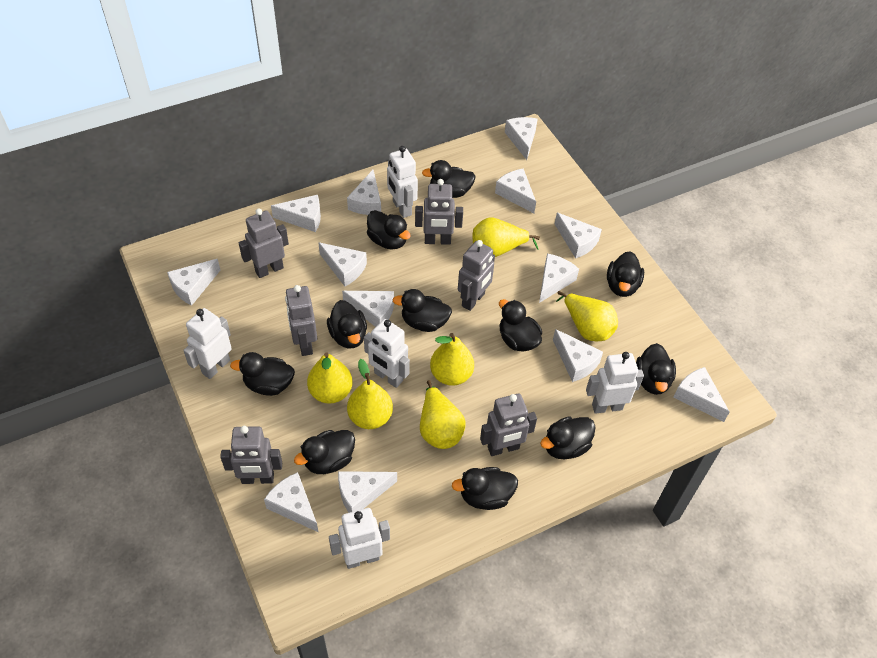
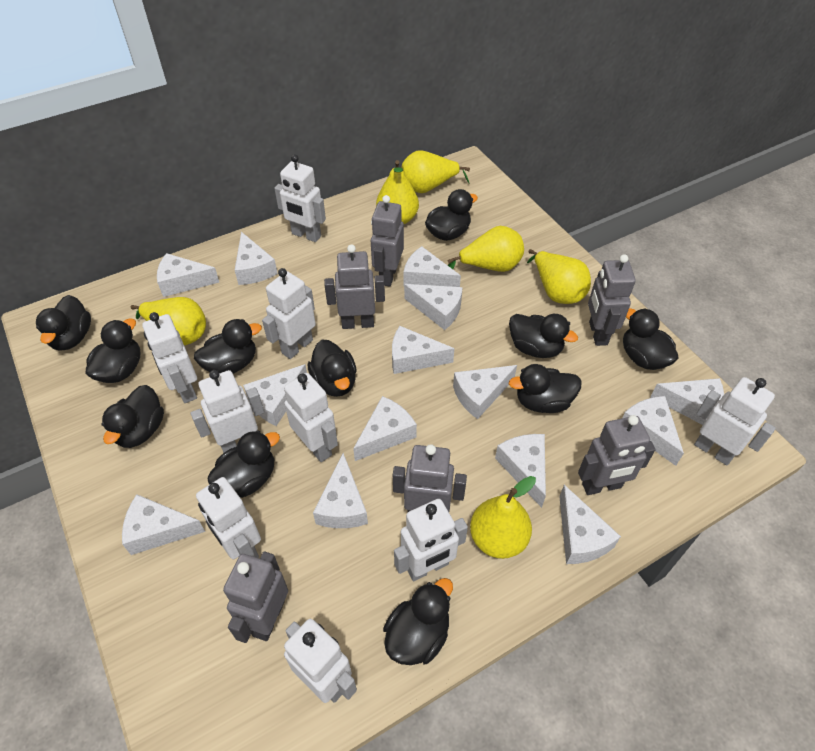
white cheese: [167,259,220,306] [264,472,318,532] [271,195,321,232] [318,242,367,286] [338,471,397,513] [342,291,394,327] [347,170,381,215] [495,168,536,213] [505,117,538,160] [539,253,579,303] [553,329,603,382] [555,213,602,259] [673,367,730,422] = 13 -> [122,494,205,555] [157,253,219,297] [235,232,278,285] [243,364,307,426] [313,453,368,528] [353,396,417,461] [392,326,455,374] [403,246,461,287] [404,284,463,330] [453,365,517,419] [495,434,546,508] [559,485,621,564] [622,396,684,466] [650,378,724,425] = 14
white robot: [183,308,232,379] [329,508,390,569] [364,319,410,388] [387,146,418,218] [586,352,644,414] = 5 -> [142,312,197,403] [191,370,264,453] [196,477,261,559] [262,268,316,359] [274,154,326,242] [284,373,338,462] [284,619,357,703] [394,499,468,581] [694,377,776,466] = 9

